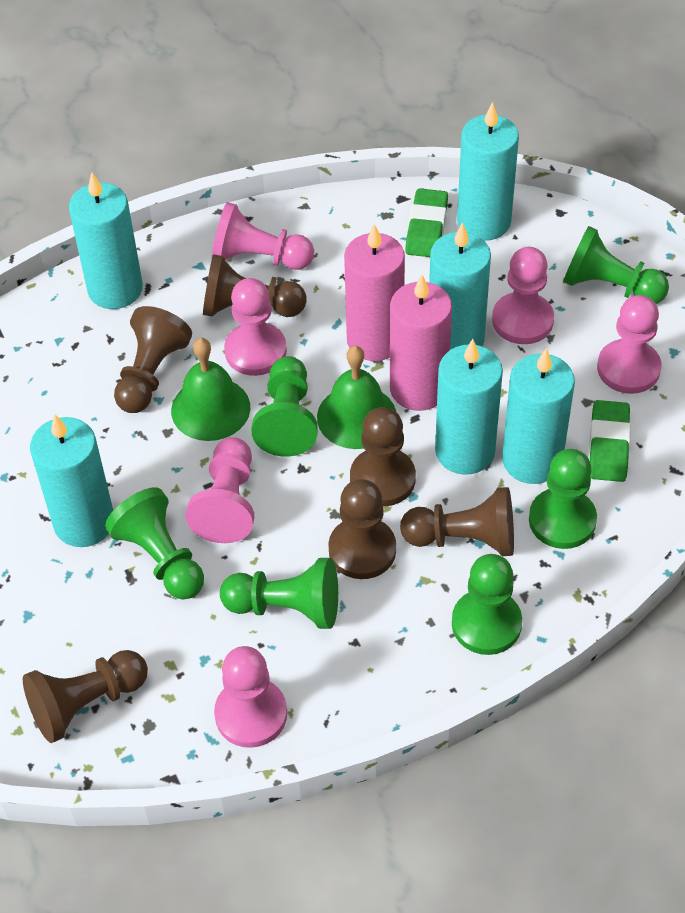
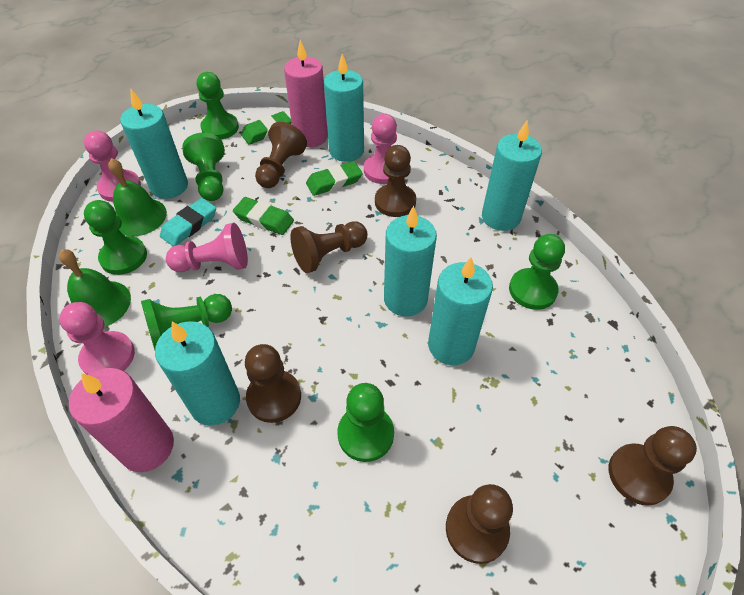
green eraser: [405,188,448,257] [589,400,631,482] = 2 -> [233,197,294,235] [241,111,291,145] [306,161,363,196] = 3
pink pawn: [185,437,254,543] [212,202,314,270] [214,646,287,748] [224,278,287,376] [492,247,554,344] [597,295,661,394] = 6 -> [59,302,135,375] [84,130,141,202] [166,223,248,272] [364,114,397,184] = 4
turquoise eraser: none = 0 -> [160,198,216,247] = 1

